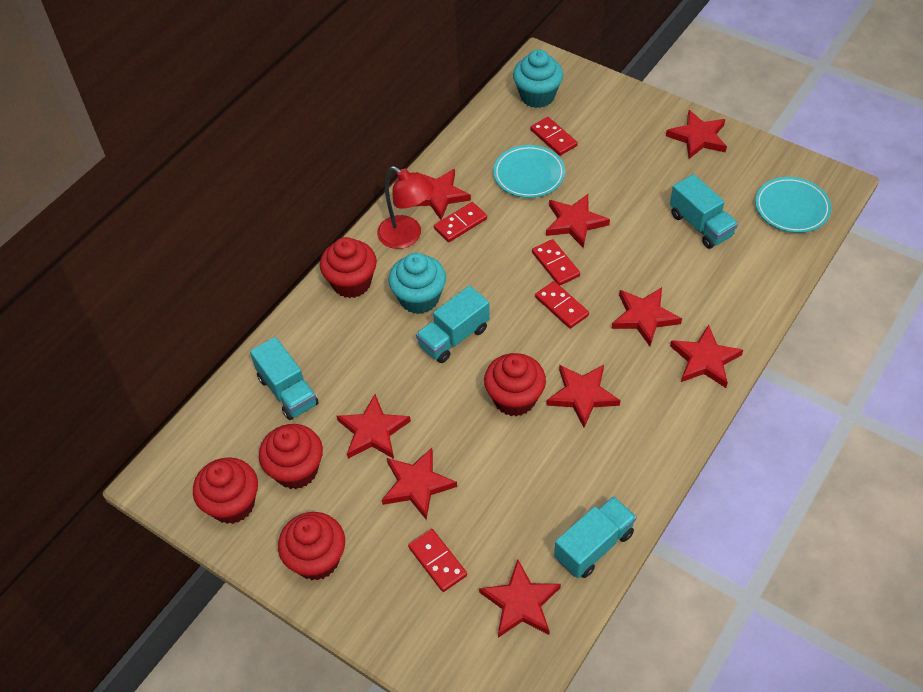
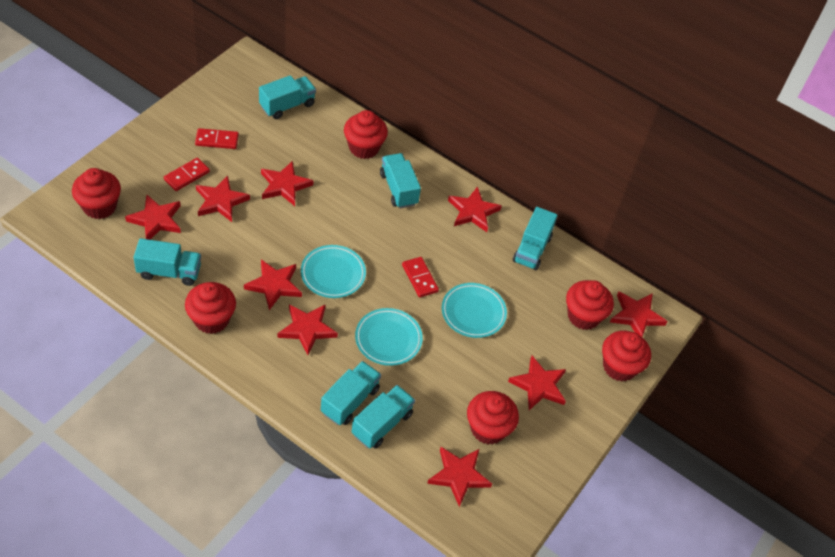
red cupcake: [193,457,258,524] [259,424,323,489] [278,512,345,580] [320,237,377,298] [484,353,546,417] = 5 -> [72,168,121,219] [185,282,236,334] [344,110,388,159] [467,391,519,445] [566,280,614,330] [602,331,651,382] = 6
red domino: [408,529,467,592] [434,202,487,242] [530,117,578,156] [532,239,580,285] [535,281,589,329] = 5 -> [164,158,210,191] [195,128,239,149] [402,257,439,298] = 3
red lamp: [377,166,434,249] = 1 -> none = 0
turquoise cupcake: [388,253,446,314] [513,49,563,108] = 2 -> none = 0
turquoise plate: [493,145,565,198] [755,177,831,233] = 2 -> [301,245,366,298] [355,308,423,366] [442,283,507,338] = 3
turquoise truck: [250,337,319,420] [416,286,490,363] [554,496,637,578] [670,174,738,249] = 4 -> [133,238,201,286] [259,75,316,119] [321,361,381,425] [352,385,415,449] [380,153,421,208] [513,207,558,270] = 6

